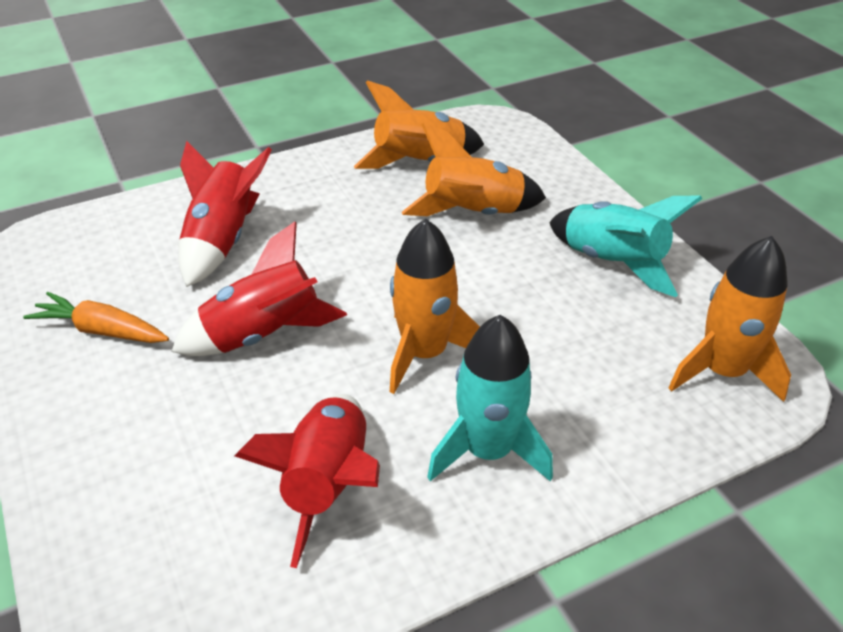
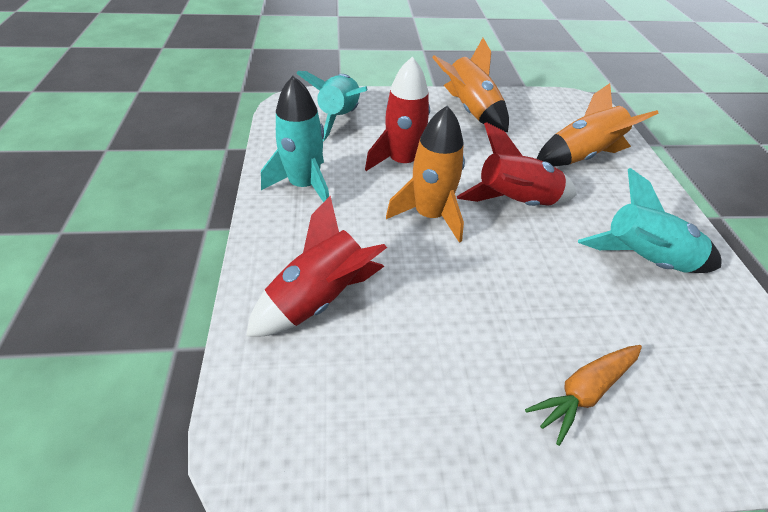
orange rocket: [354,80,484,169] [390,218,480,394] [402,123,546,216] [669,236,791,402] = 4 -> [386,105,465,243] [432,38,509,132] [537,83,659,166] = 3
turquoise rocket: [427,315,553,482] [549,196,702,297] = 2 -> [261,76,329,202] [296,71,368,141] [578,168,722,273] = 3

